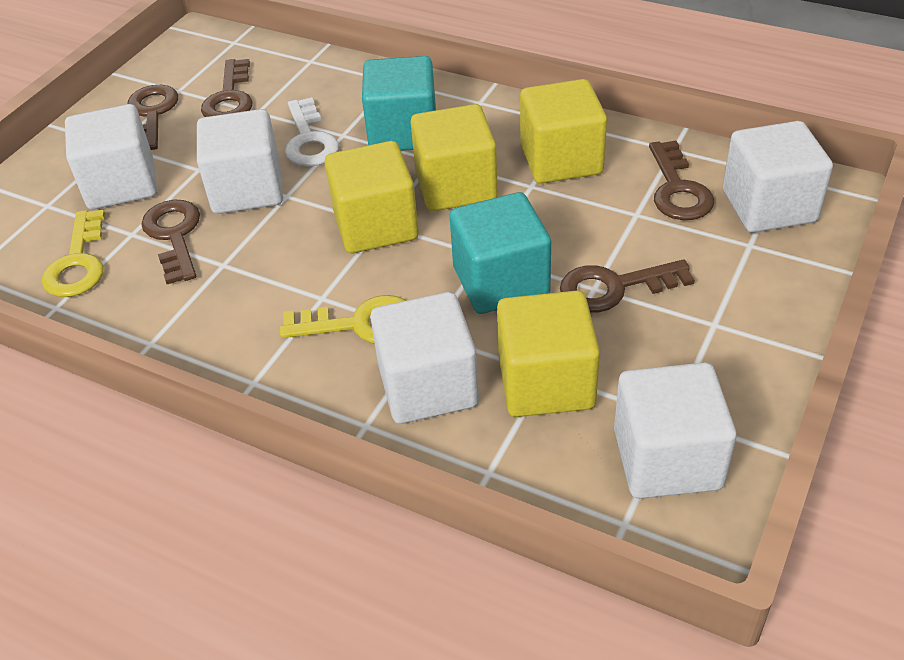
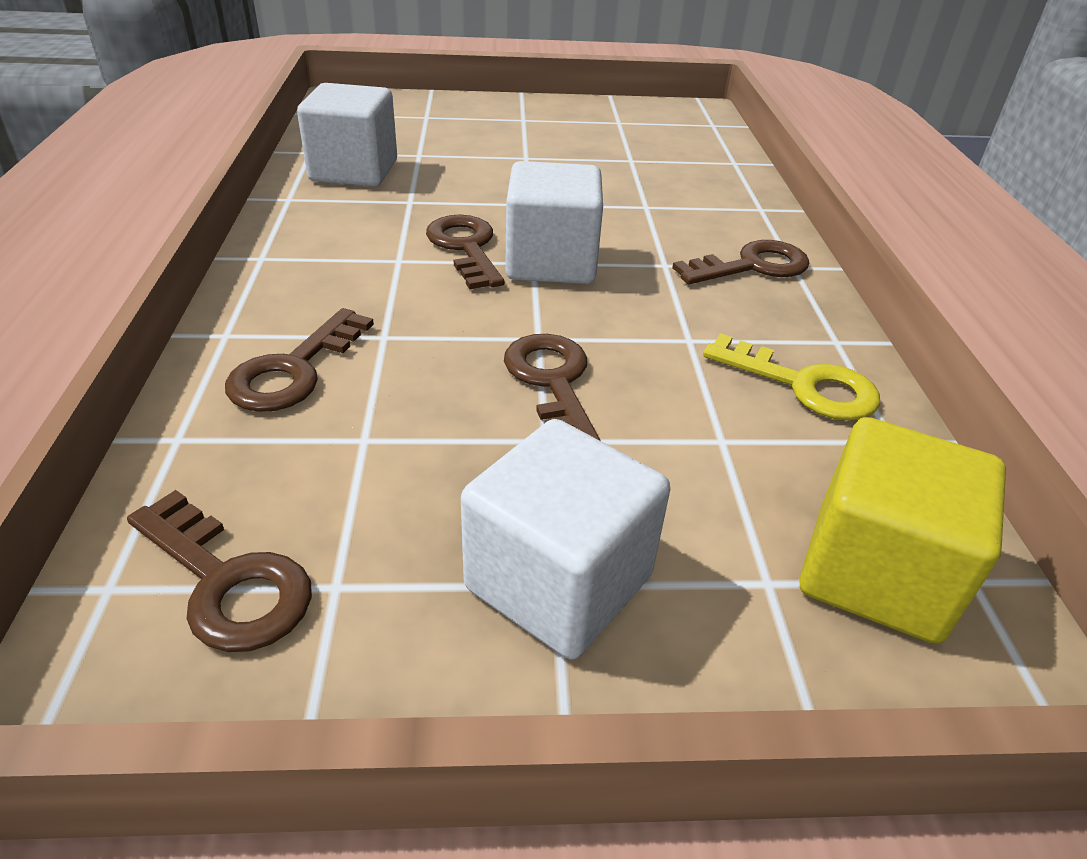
turquoise cube: [362,56,436,151] [449,192,551,314] = 2 -> none = 0
white cube: [65,104,157,210] [197,109,283,214] [370,292,479,424] [614,362,737,499] [723,121,833,233] = 5 -> [297,83,397,187] [461,419,670,660] [505,161,603,284] = 3
white key: [285,97,339,167] = 1 -> none = 0
yellow cube: [325,141,419,253] [411,104,498,211] [497,291,600,417] [520,79,607,184] = 4 -> [799,417,1006,644] = 1
yellow key: [42,210,105,297] [280,295,407,343] = 2 -> [703,333,880,421] = 1

